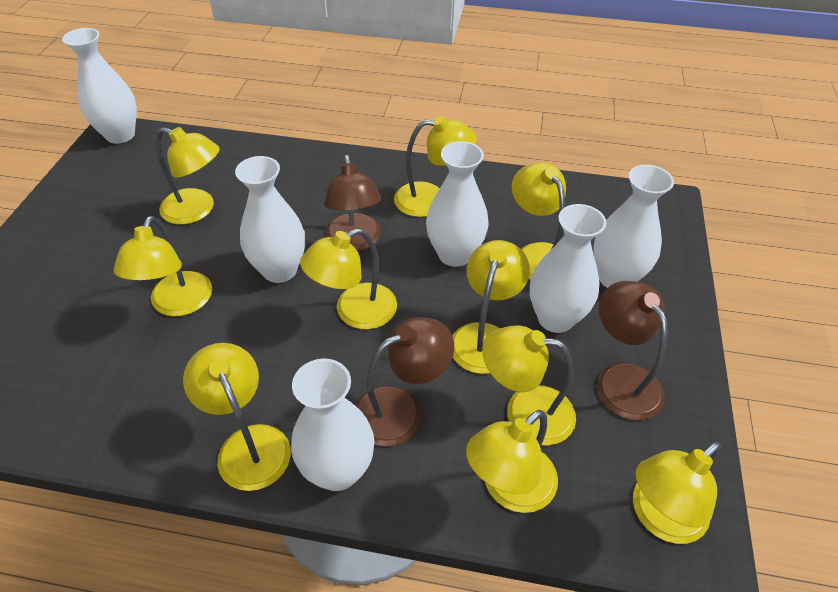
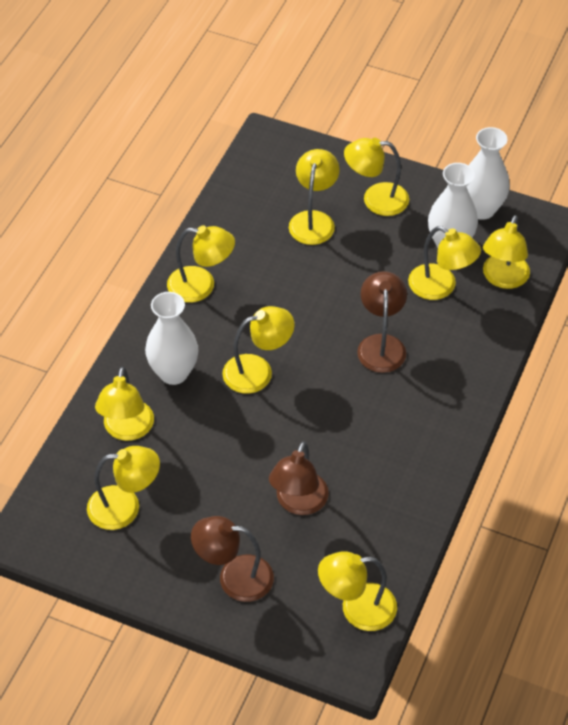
white vase: [62,28,137,144] [235,156,305,283] [291,358,375,491] [426,141,489,267] [530,204,606,333] [593,165,674,288] = 6 -> [145,292,198,385] [428,163,478,248] [467,127,510,220] = 3
yellow lamp: [114,216,212,316] [156,127,220,225] [183,343,291,491] [300,228,397,329] [394,116,476,217] [453,240,530,374] [466,410,558,513] [482,325,576,446] [512,162,566,280] [633,441,721,544] = 10 -> [87,446,160,530] [95,367,154,441] [167,225,235,302] [222,306,295,394] [289,149,340,245] [318,551,397,631] [344,138,409,216] [408,226,481,300] [483,215,530,289] = 9

